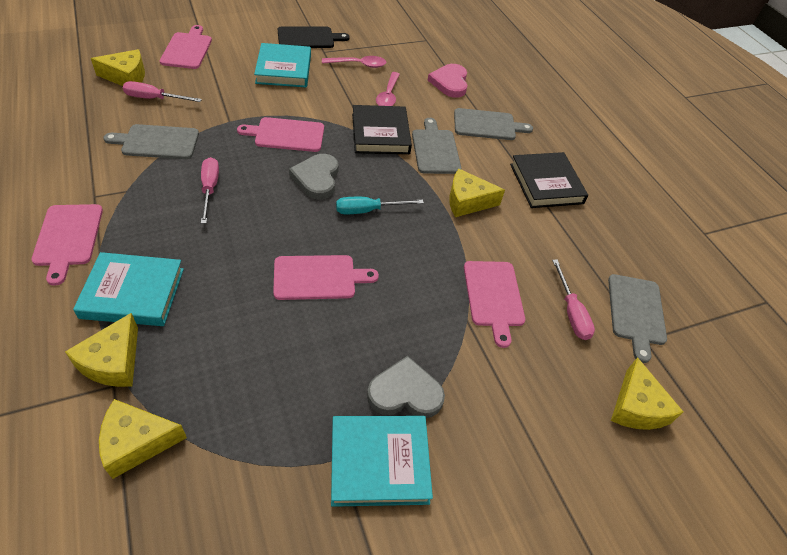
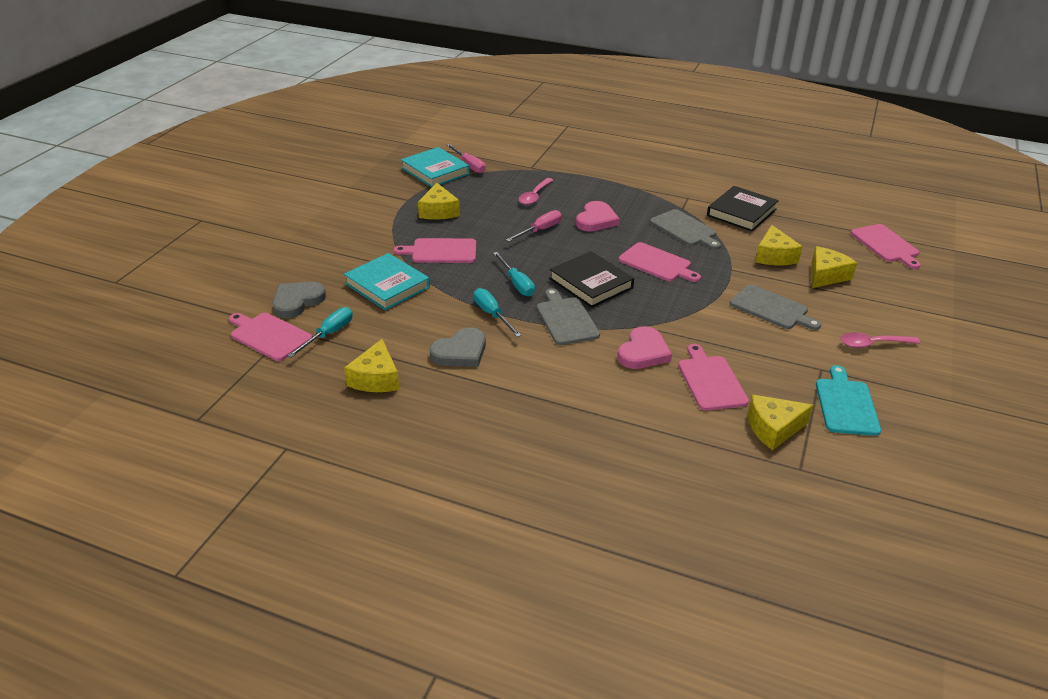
black cutting board: [278,26,350,48] = 1 -> none = 0
grey cutting board: [103,124,199,159] [412,118,462,174] [454,108,533,140] [608,274,667,363] = 4 -> [537,288,600,345] [650,209,721,250] [730,284,822,330] = 3
pink heart: [428,64,468,98] = 1 -> [576,201,620,232] [617,326,672,369] = 2
pink screwdriver: [123,81,202,102] [201,157,219,224] [552,259,595,340] = 3 -> [447,144,486,173] [506,210,562,242] = 2
turquoise book: [73,252,184,326] [254,43,311,87] [331,416,433,507] = 3 -> [344,253,430,310] [401,147,470,188] = 2
turquoise cutting board: none = 0 -> [816,365,881,436] = 1
turquoise screwdriver: [336,197,424,214] = 1 -> [287,307,353,358] [473,288,522,337] [493,252,535,296] = 3

